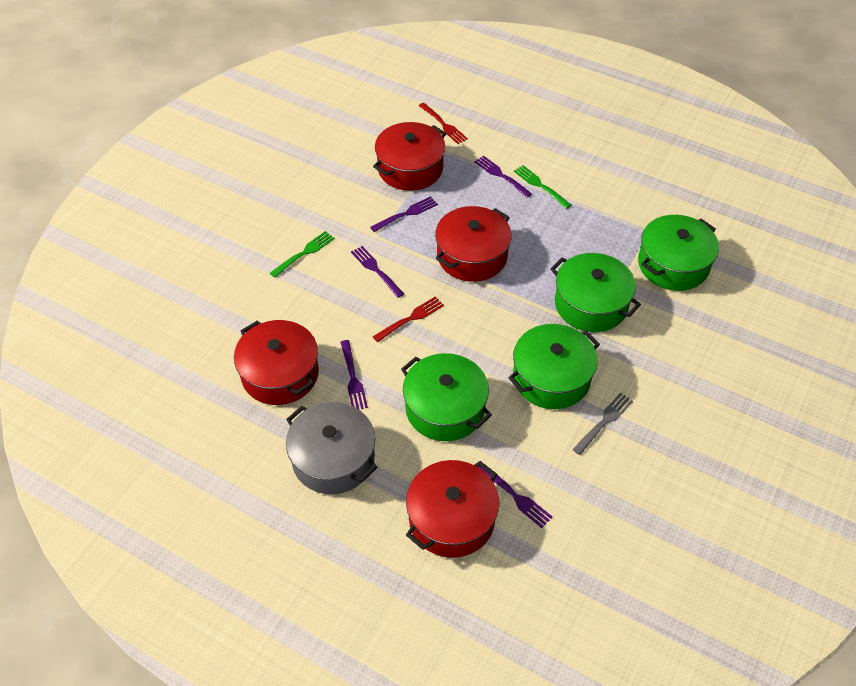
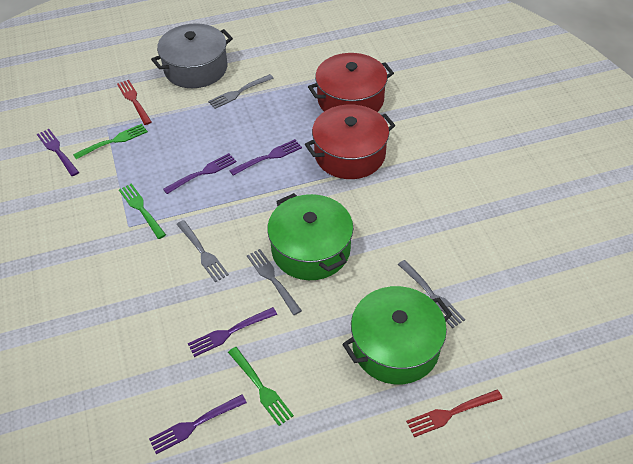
green fork: [270,231,335,278] [514,165,571,209] = 2 -> [73,124,148,159] [119,183,166,239] [228,347,294,426] = 3
green pot: [401,353,492,441] [508,324,600,409] [551,253,641,332] [638,215,719,291] = 4 -> [267,193,353,280] [342,286,452,384] = 2
grey fork: [572,392,633,455] = 1 -> [176,220,229,282] [208,74,274,109] [247,249,302,315] [398,260,465,328] = 4
red pot: [234,320,319,405] [373,122,446,191] [406,460,499,558] [435,206,511,282] = 4 -> [305,105,395,179] [308,53,394,112] = 2

